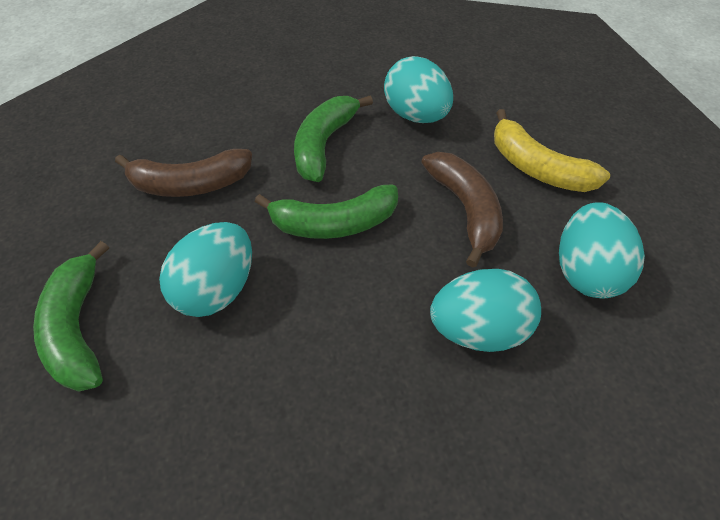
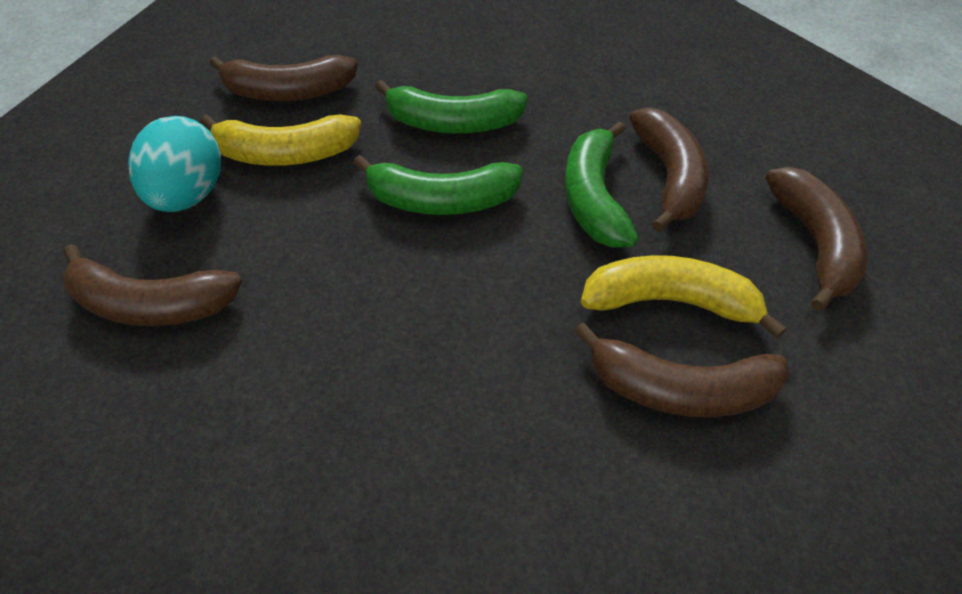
brown banana: [115,149,252,197] [421,152,503,267] = 2 -> [62,244,242,326] [209,55,358,101] [574,322,789,417] [629,107,709,232] [765,167,868,311] = 5
turquoise egg: [159,222,252,317] [384,56,453,123] [430,269,541,352] [559,202,645,299] = 4 -> [128,116,221,212] = 1
yellow banana: [494,109,610,192] = 1 -> [200,114,361,166] [581,255,787,339] = 2

